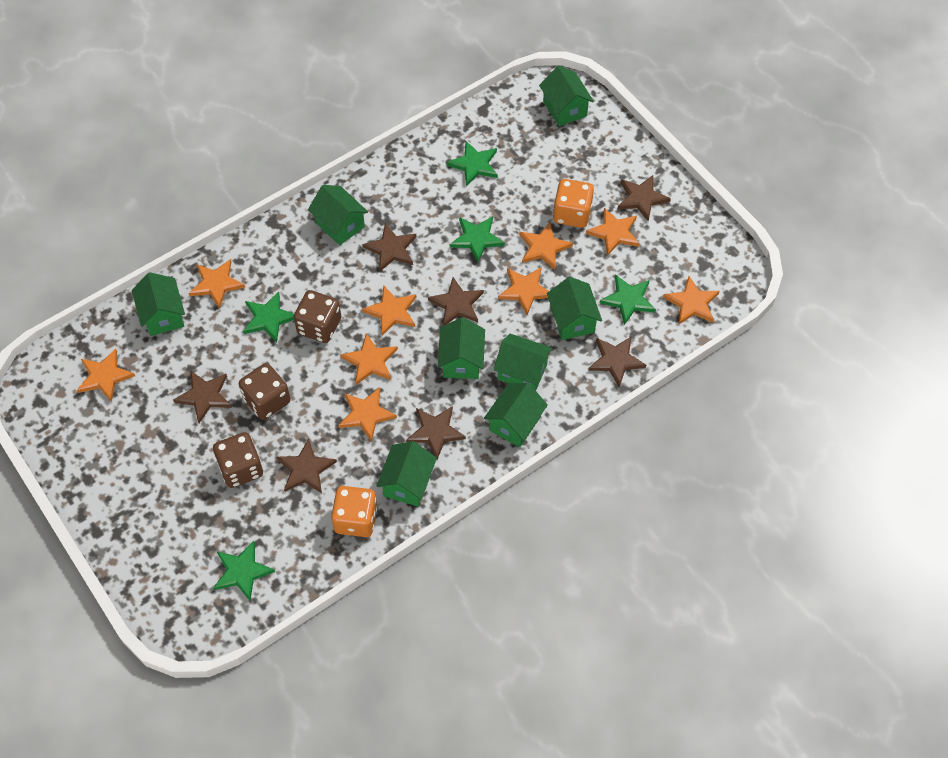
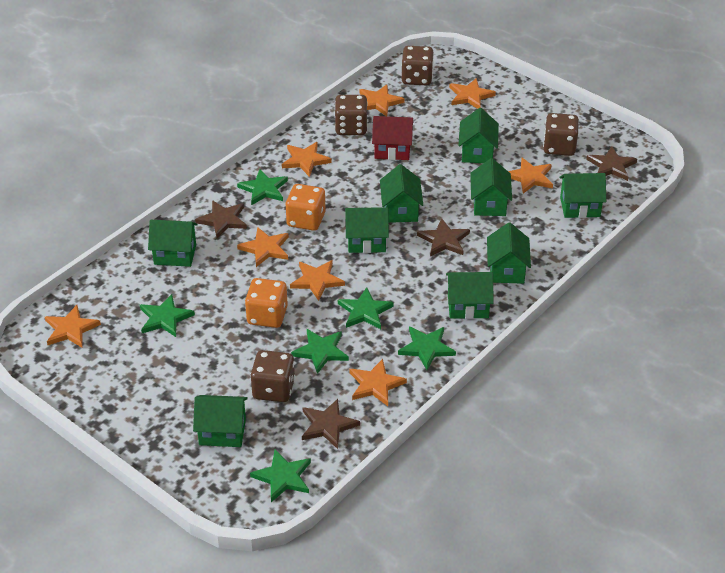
brown dice: [213,432,263,488] [239,363,291,420] [294,290,341,343] = 3 -> [250,350,295,402] [335,95,368,135] [402,46,434,85] [543,113,579,156] = 4
brown star: [173,371,232,423] [277,439,337,493] [362,223,416,271] [406,406,466,459] [428,277,484,326] [588,336,646,387] [618,175,671,221] = 7 -> [195,200,247,238] [302,399,360,449] [417,218,470,257] [586,146,637,181] = 4
green house: [132,272,185,336] [308,185,368,245] [377,441,437,507] [438,317,485,379] [484,383,548,447] [494,334,553,390] [539,65,594,126] [547,277,602,340] = 8 -> [148,220,198,267] [193,395,248,447] [345,207,389,253] [380,164,423,223] [446,272,494,319] [458,108,499,163] [470,158,512,216] [487,223,531,284] [559,173,606,218] = 9
green star: [213,541,275,601] [243,292,294,343] [447,141,498,187] [450,216,505,262] [600,274,656,325] = 5 -> [140,294,195,337] [237,169,288,205] [250,449,311,502] [291,329,349,374] [338,287,394,329] [398,327,456,370] = 6
orange star: [77,349,135,402] [189,259,245,309] [338,387,397,441] [340,333,398,385] [362,285,416,336] [498,267,549,315] [519,222,573,270] [586,208,640,256] [663,276,720,325] = 9 -> [45,305,101,348] [237,227,289,267] [282,142,332,177] [290,260,345,301] [349,359,407,406] [359,84,405,116] [449,78,496,109] [508,158,553,194] = 8
red house: none = 0 -> [372,116,413,160] = 1

